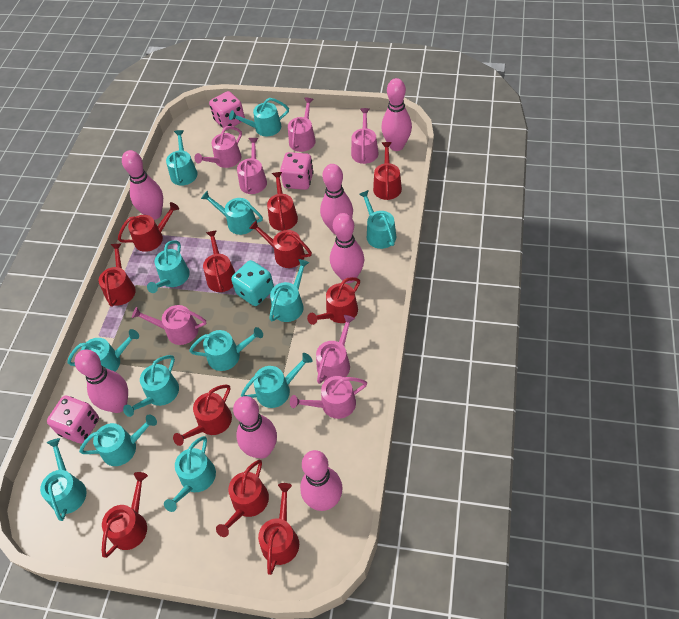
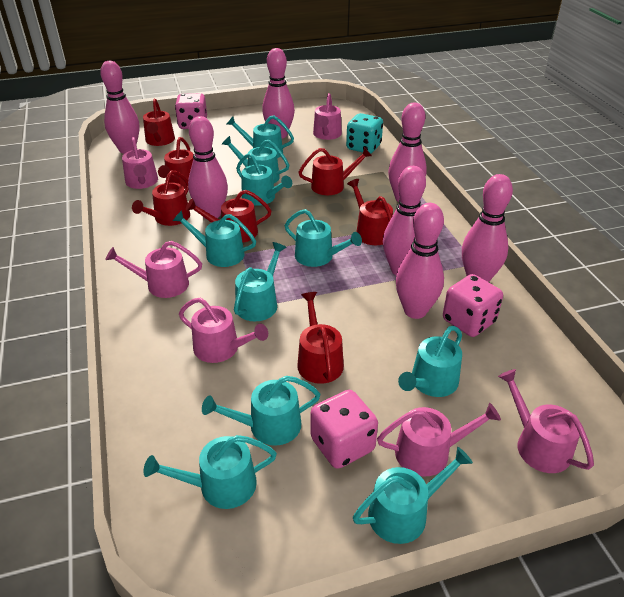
pink watering can: [132,305,206,345] [194,126,242,168] [237,138,267,194] [288,97,316,152] [290,376,367,419] [316,315,355,384] [351,108,379,164] = 7 -> [105,241,202,298] [122,137,158,189] [179,298,268,363] [313,93,342,140] [377,403,501,476] [498,369,594,473] = 6
red watering can: [99,243,136,307] [102,472,148,558] [118,202,179,252] [173,384,232,446] [203,230,235,292] [216,460,269,537] [249,220,312,268] [258,483,299,575] [267,172,298,231] [307,277,360,325] [373,142,402,200] = 11 -> [132,170,190,226] [143,99,175,146] [158,137,194,189] [186,190,271,243] [297,292,344,384] [299,147,372,195] [347,179,393,245] = 7
turquoise watering can: [40,438,86,521] [67,329,139,372] [79,414,157,466] [123,355,179,417] [147,240,190,293] [164,436,216,512] [166,130,198,186] [189,327,263,371] [201,191,263,235] [229,98,289,136] [241,353,312,408] [269,259,309,322] [359,190,396,249] = 13 -> [143,435,277,509] [173,210,256,267] [202,376,321,446] [222,136,289,183] [227,116,294,158] [234,242,287,321] [236,153,292,206] [285,209,362,267] [353,447,473,544] [398,325,462,397] = 10

